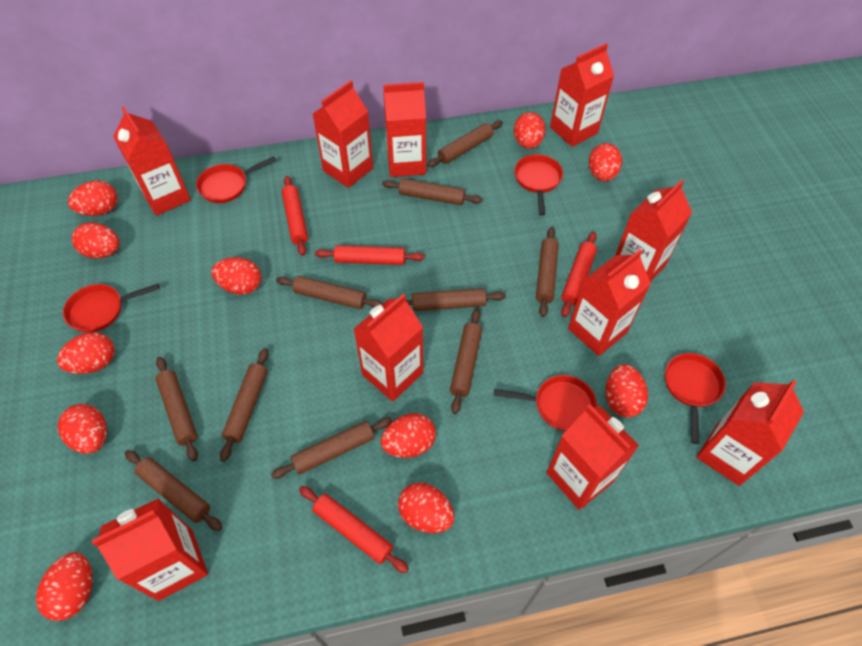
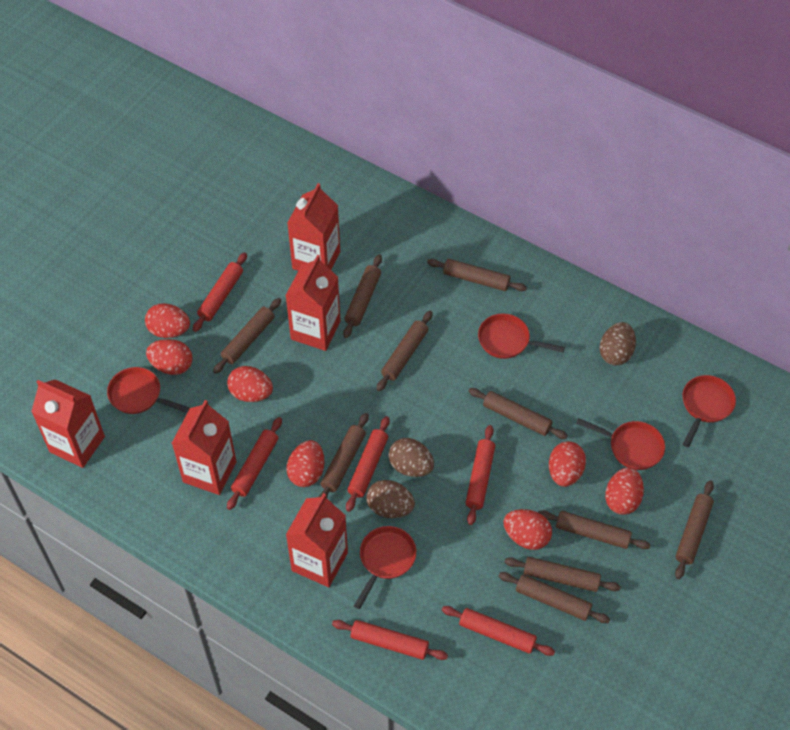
brown egg: none = 0 -> [366,480,415,518] [388,438,434,477] [600,322,636,366] = 3
red carton: [92,498,208,601] [113,106,191,216] [313,80,373,188] [354,293,423,401] [383,82,426,177] [547,404,639,510] [550,43,614,147] [568,249,651,356] [615,180,692,282] [697,380,804,486] = 10 -> [31,379,105,468] [172,400,237,495] [286,255,340,351] [286,493,348,587] [287,183,340,271] = 5
red egg: [36,552,92,621] [57,332,115,374] [58,404,107,454] [68,181,118,216] [72,222,120,259] [211,257,261,295] [380,413,436,458] [398,483,454,533] [514,112,546,149] [589,143,622,182] [605,364,648,418] = 11 -> [145,303,190,338] [146,339,193,375] [227,366,273,402] [286,440,325,487] [503,509,552,550] [549,441,586,487] [605,467,644,515] = 7
red rolling pin: [282,176,308,256] [299,486,409,573] [315,245,424,265] [561,232,597,317] = 4 -> [193,252,247,332] [227,417,282,510] [332,620,448,660] [346,416,390,512] [442,606,555,656] [466,425,495,525] = 6

